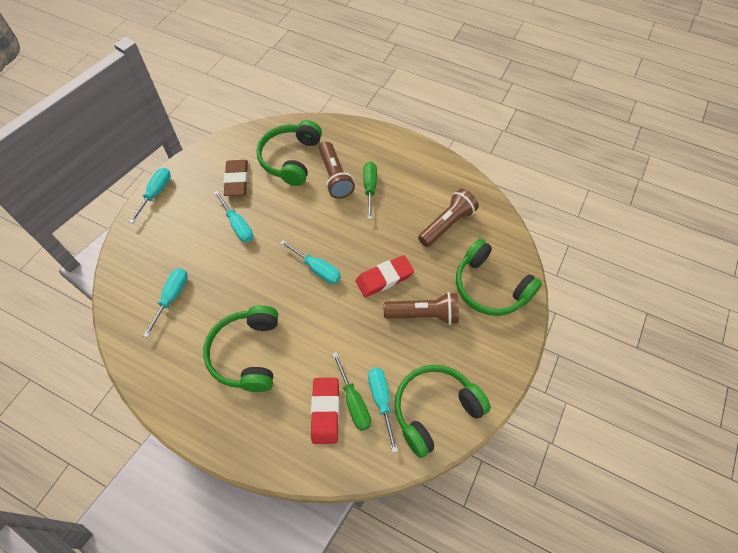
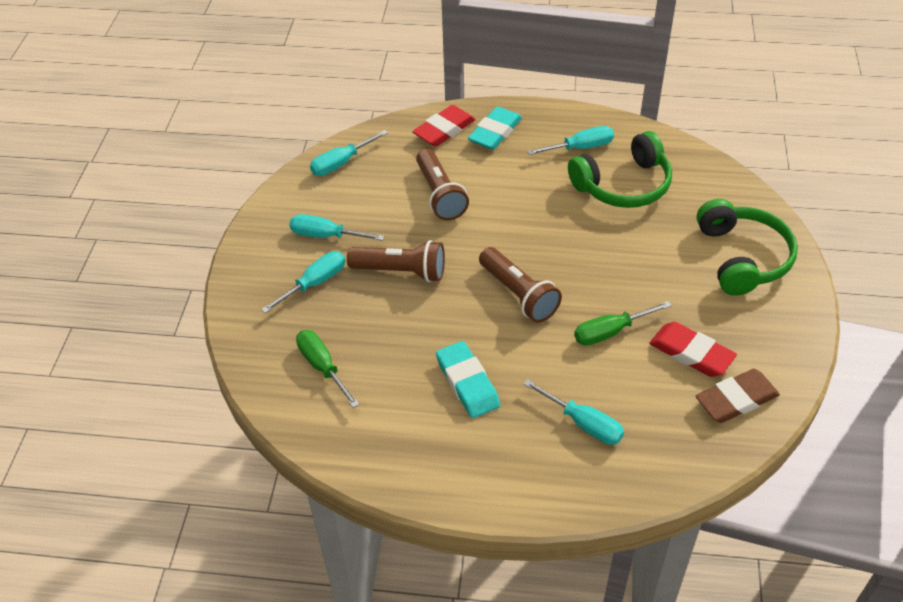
green headphones: [203,305,278,392] [256,120,322,186] [394,365,491,458] [456,239,542,316] = 4 -> [568,131,672,208] [697,199,798,296] = 2
turquoise eraser: none = 0 -> [436,341,500,418] [468,106,522,150] = 2

